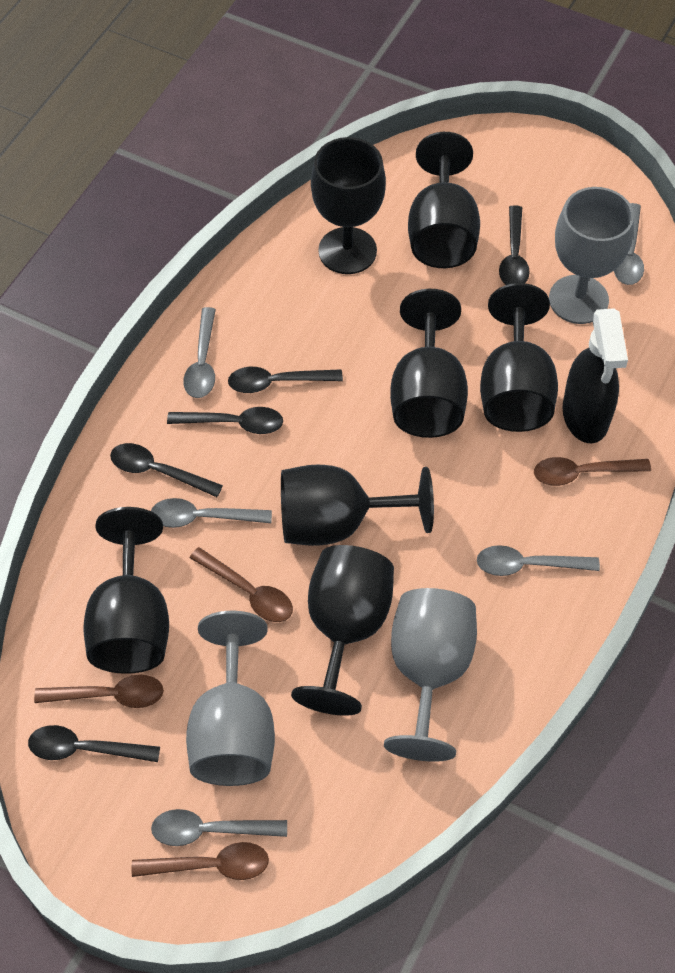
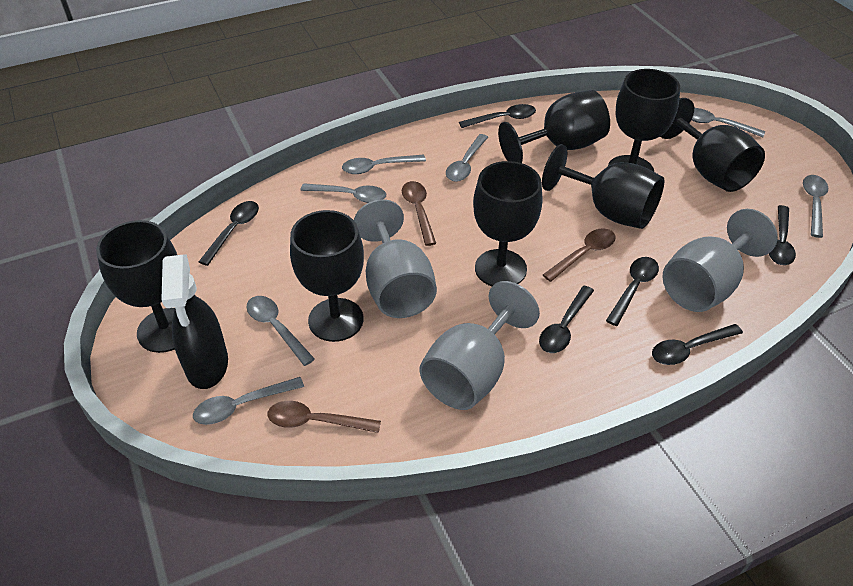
black spoon: [28,725,160,762] [110,443,223,497] [167,407,283,434] [228,367,343,393] [499,205,530,285] = 5 -> [199,201,259,266] [459,104,536,128] [539,286,594,353] [606,257,659,326] [652,324,743,365] [769,205,796,265] = 6
brown spoon: [34,674,164,708] [132,842,269,880] [190,547,293,622] [534,457,651,486] = 4 -> [267,401,381,433] [402,181,436,246] [543,228,616,282] = 3
grey spoon: [151,498,272,528] [151,809,287,846] [183,307,216,398] [477,545,600,576] [614,203,644,285] = 5 -> [193,377,304,425] [246,296,315,366] [300,183,386,203] [342,155,426,174] [446,134,488,182] [692,108,765,137] [803,175,828,238] = 7

